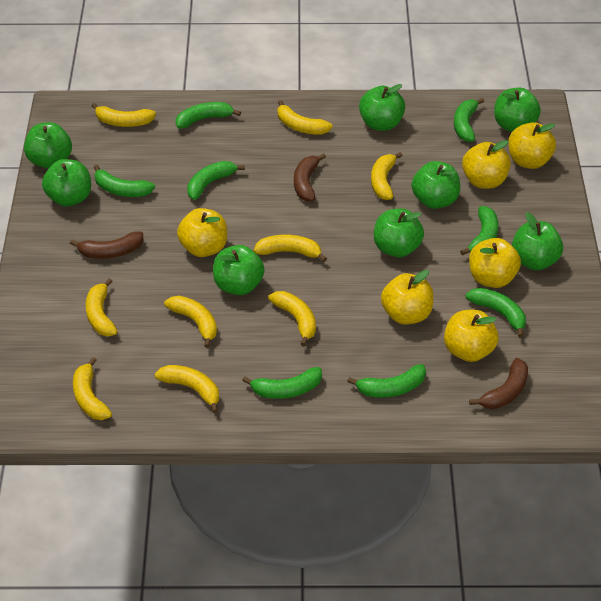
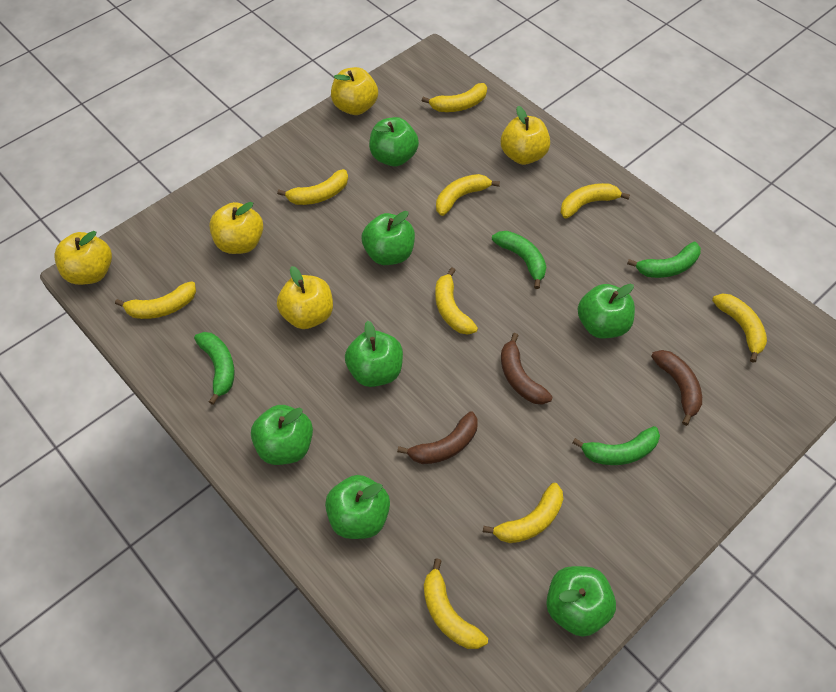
green apple: [24,122,72,169] [42,159,91,207] [213,245,265,295] [359,84,405,131] [374,208,424,257] [412,161,460,209] [494,88,541,132] [512,212,563,270] = 8 -> [251,405,313,465] [325,475,390,539] [345,321,403,387] [362,211,415,265] [369,117,419,166] [546,566,616,637] [578,284,635,338] = 7
green banana: [94,165,155,197] [176,102,241,128] [187,161,245,200] [242,367,322,399] [347,364,426,398] [454,98,484,142] [460,206,498,255] [465,288,526,337] = 8 -> [194,332,235,405] [492,231,546,289] [572,426,660,465] [627,242,701,278] = 4
yellow apple: [177,208,227,257] [381,270,434,325] [444,310,499,362] [462,140,511,189] [469,238,521,288] [508,122,556,169] = 6 -> [54,231,112,285] [209,202,263,254] [277,266,333,329] [331,67,378,115] [501,106,550,165] = 5

